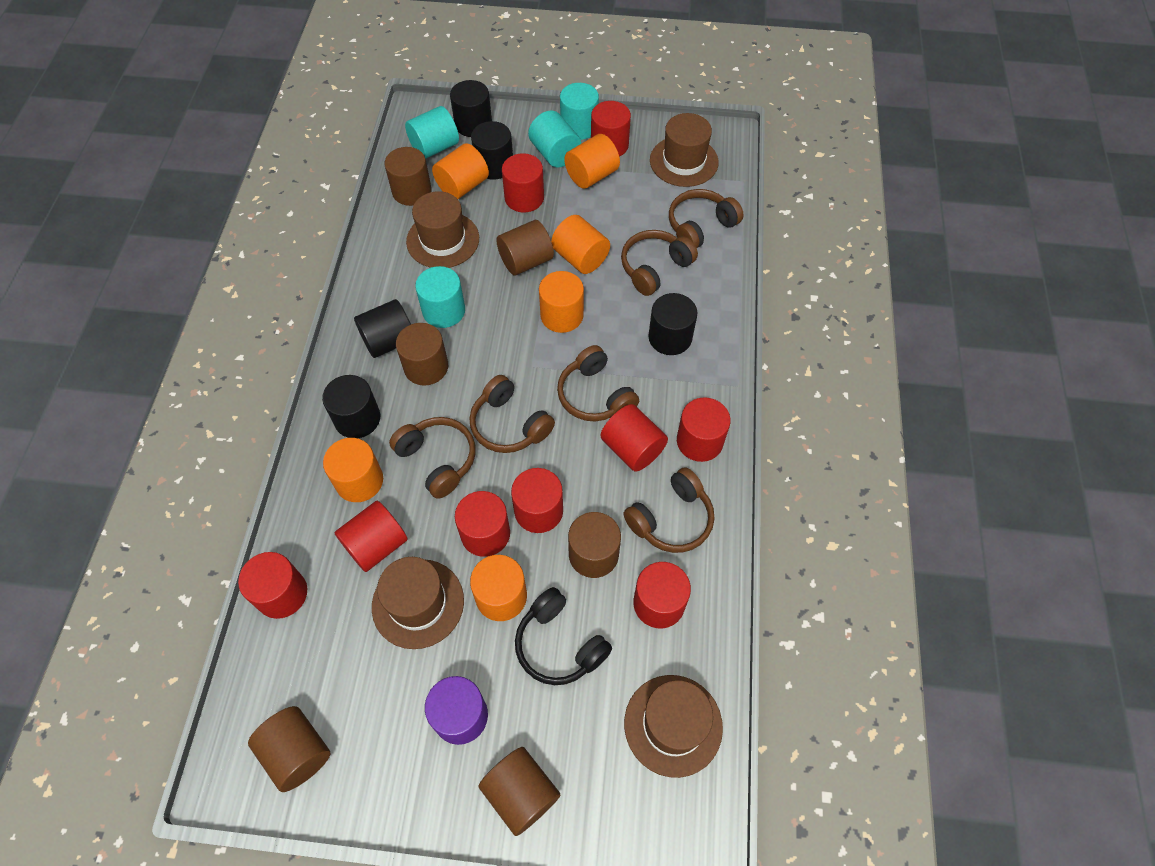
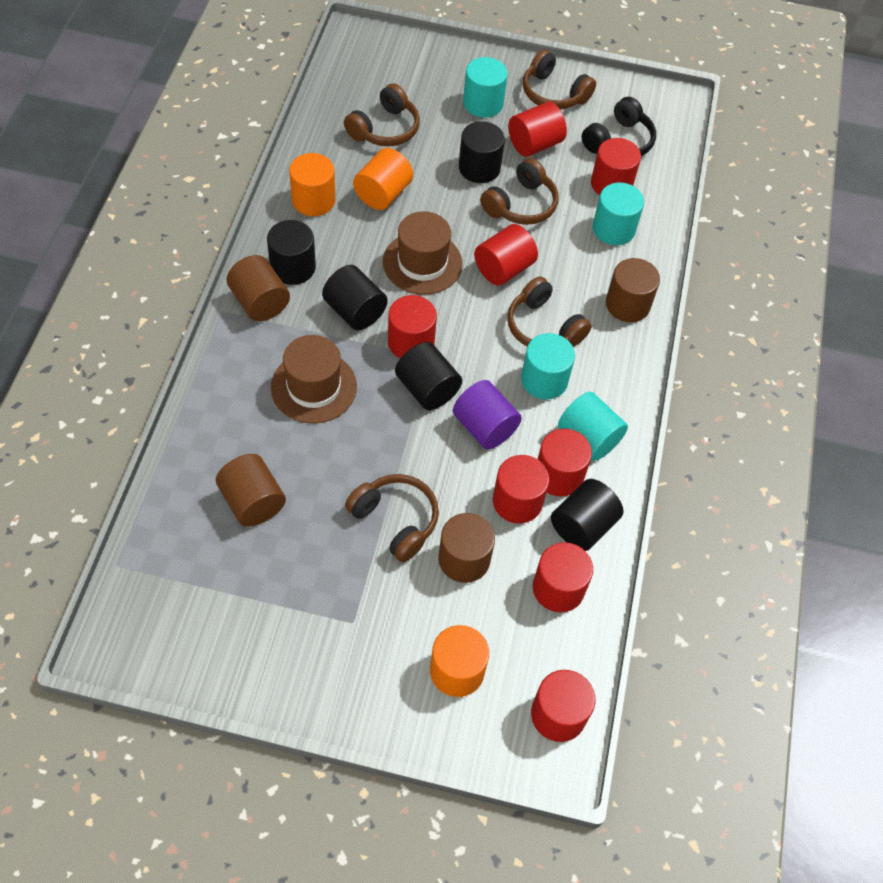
brown cylinder: [248,706,331,792] [385,147,432,206] [396,323,448,386] [478,747,560,836] [496,220,554,276] [568,512,621,578] = 6 -> [216,454,286,527] [227,255,290,321] [438,513,495,583] [606,258,660,322] = 4
brown hat: [372,557,464,649] [406,191,479,268] [624,675,723,778] [650,113,719,187] = 4 -> [271,335,357,424] [383,211,462,295] = 2
brown headphones: [389,417,475,499] [470,375,555,453] [557,345,639,421] [621,230,698,296] [623,467,714,553] [669,189,743,248] = 6 -> [344,83,420,146] [345,474,439,562] [480,158,559,225] [507,277,592,346] [523,50,596,109] = 5
orange cylinder: [323,438,383,502] [432,143,489,199] [470,555,527,621] [539,271,584,333] [551,215,610,274] [564,134,620,189] = 6 -> [289,153,335,216] [353,148,413,210] [430,625,489,697] = 3
red cylinder: [238,552,307,619] [335,501,408,572] [455,491,510,557] [502,153,544,213] [511,468,563,533] [591,101,631,157] [601,404,668,472] [633,562,691,629] [677,397,731,462] = 9 -> [388,295,437,358] [474,224,538,286] [493,455,549,524] [508,102,567,157] [531,670,595,742] [533,542,593,612] [538,428,592,497] [591,138,641,195] = 8

